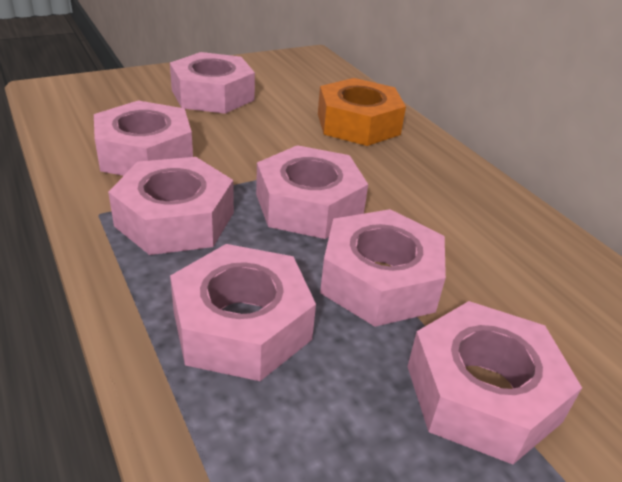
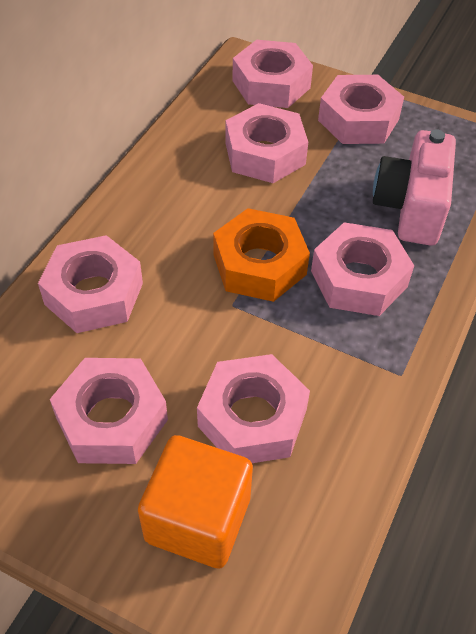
orange cube: none = 0 -> [138,435,253,569] = 1
pink camera: none = 0 -> [373,129,456,246] = 1

